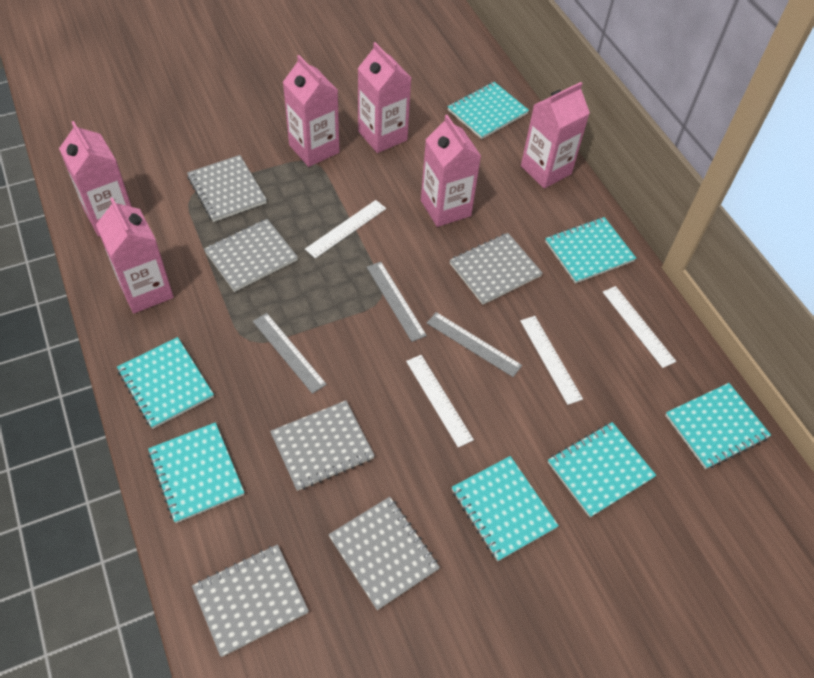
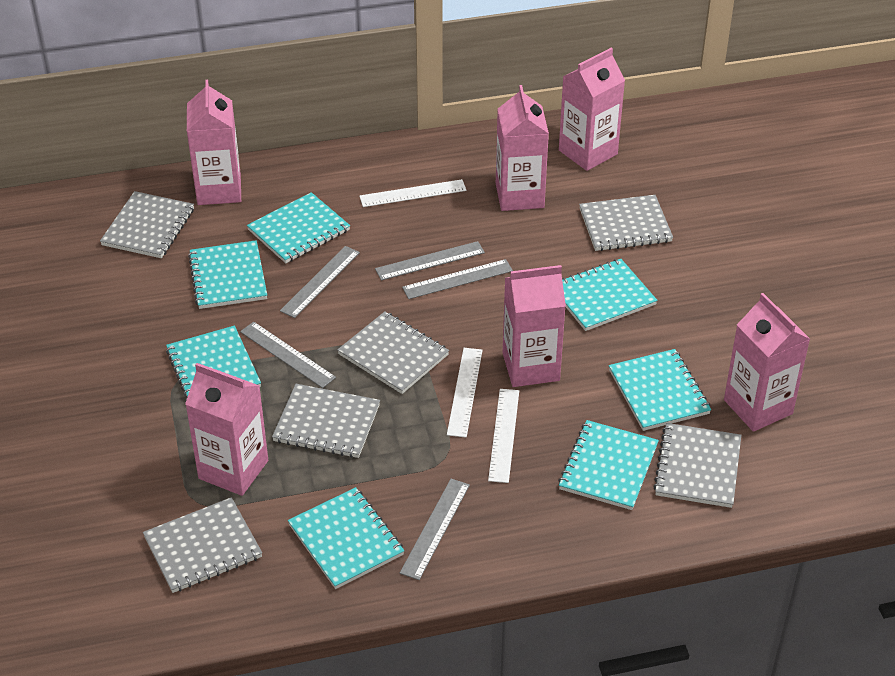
grey ruler: [253,313,327,394] [367,262,427,342] [427,312,522,377] = 3 -> [240,322,336,388] [280,246,360,318] [375,241,485,281] [400,479,470,580] [402,259,513,299] = 5
white ruler: [305,200,386,258] [406,355,474,447] [520,316,583,405] [603,286,676,368] = 4 -> [359,179,466,207] [447,348,483,438] [488,389,519,483] = 3

